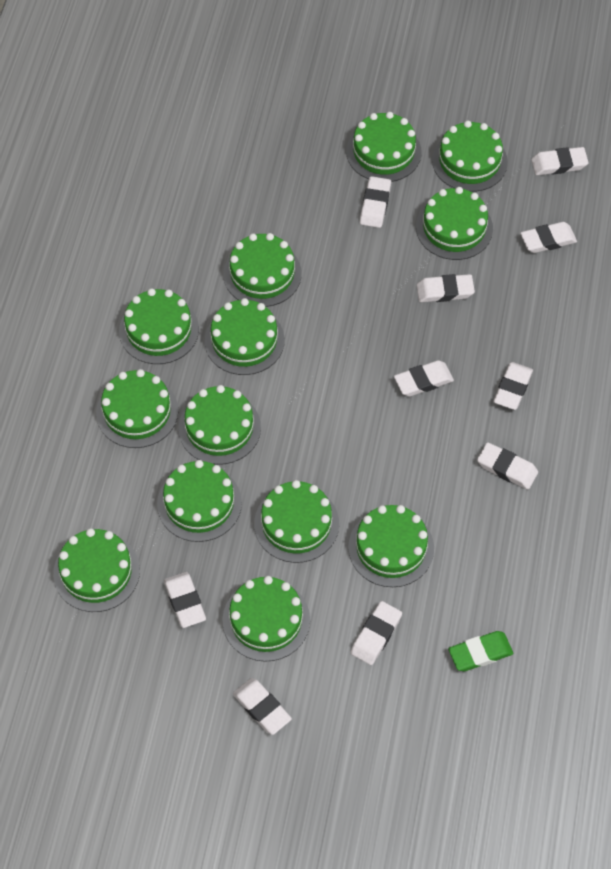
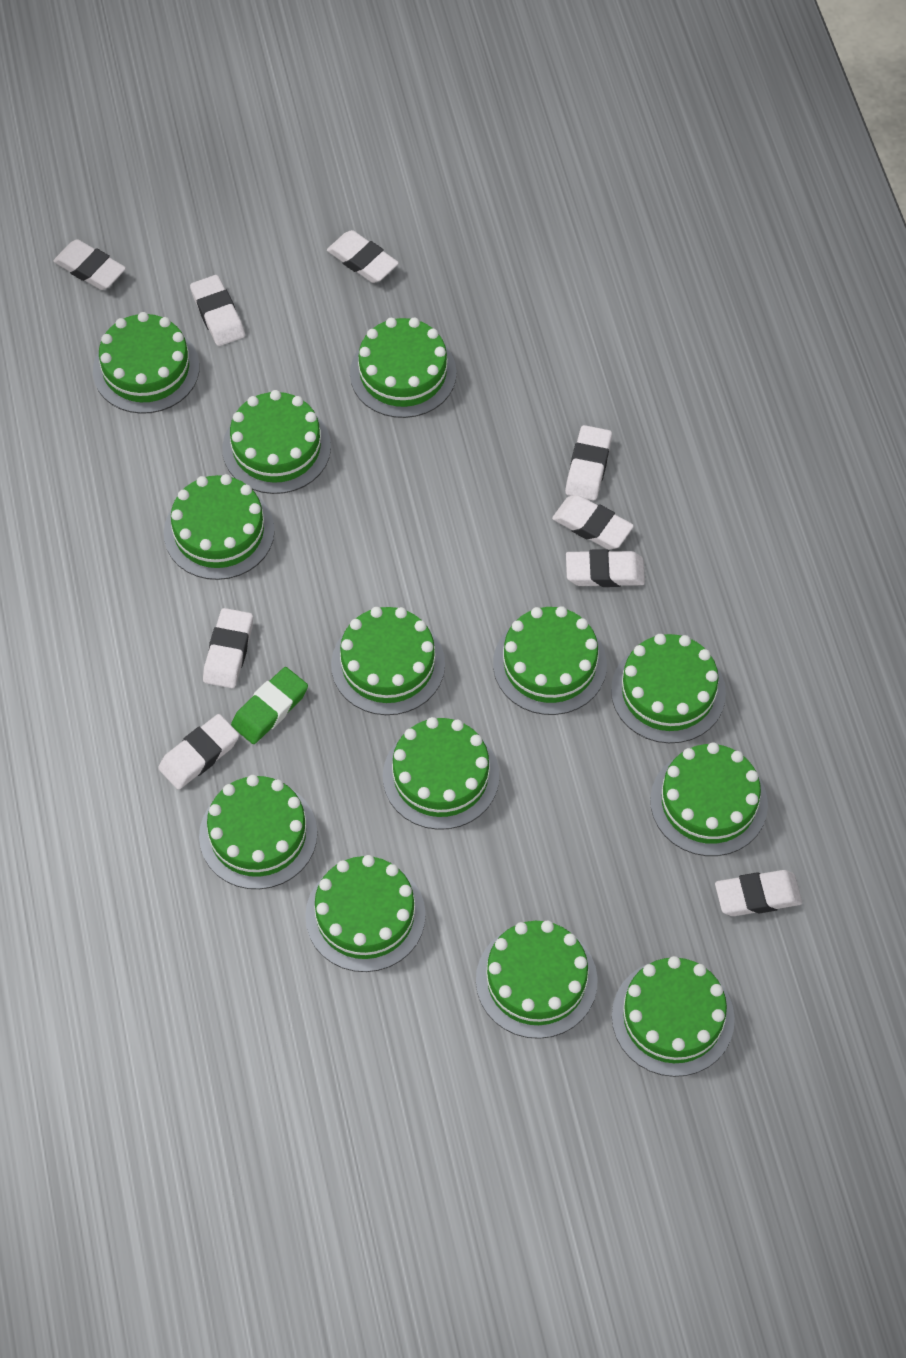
white eraser: [164,572,206,628] [233,678,292,735] [350,601,402,665] [360,176,391,228] [394,360,454,396] [416,274,475,302] [477,442,538,490] [493,362,533,410] [520,222,577,253] [531,147,588,175] = 10 -> [53,239,126,290] [158,714,239,790] [190,275,245,346] [203,608,253,688] [327,230,399,283] [552,495,634,550] [565,425,612,501] [566,549,645,587] [715,870,802,916] = 9

